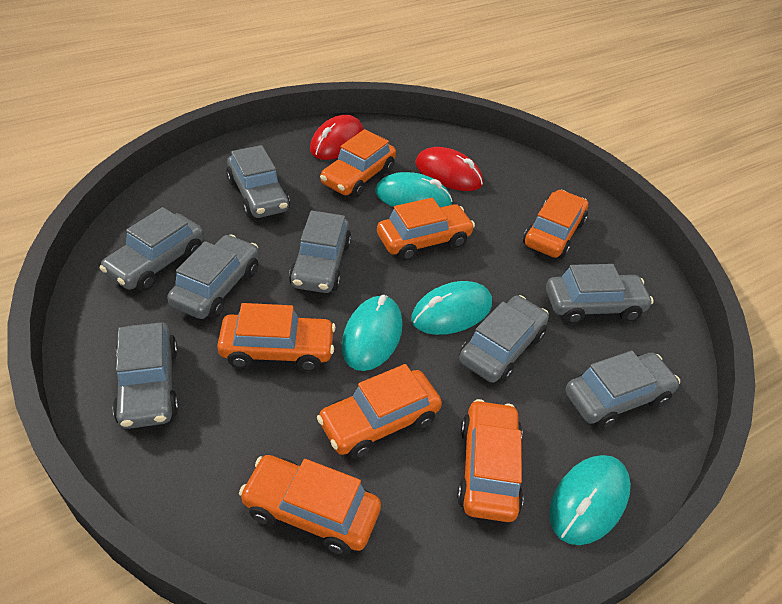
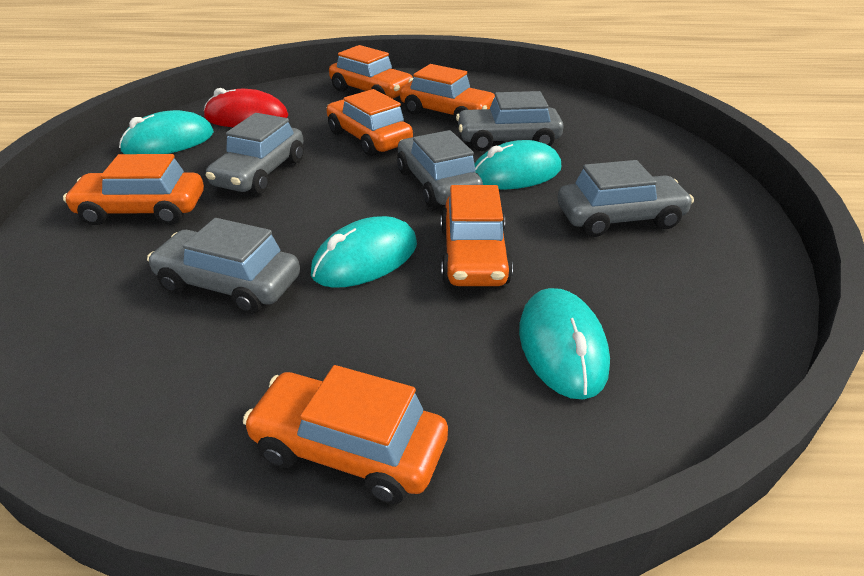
grey car: [100,207,204,291] [113,322,179,429] [167,234,259,319] [226,145,290,218] [289,210,351,293] [459,295,549,383] [546,264,654,324] [565,351,680,429] = 8 -> [147,218,300,314] [205,113,304,194] [397,130,483,208] [456,91,564,151] [558,160,694,237] = 5
orange car: [217,303,336,371] [239,455,381,555] [317,364,442,459] [320,129,396,198] [377,198,475,261] [457,399,523,522] [523,190,588,259] = 7 -> [63,154,204,225] [243,365,448,504] [327,89,413,156] [329,45,413,98] [400,64,495,124] [441,185,513,286] = 6
red mouse: [310,115,363,160] [415,147,483,191] = 2 -> [204,88,288,127] = 1

